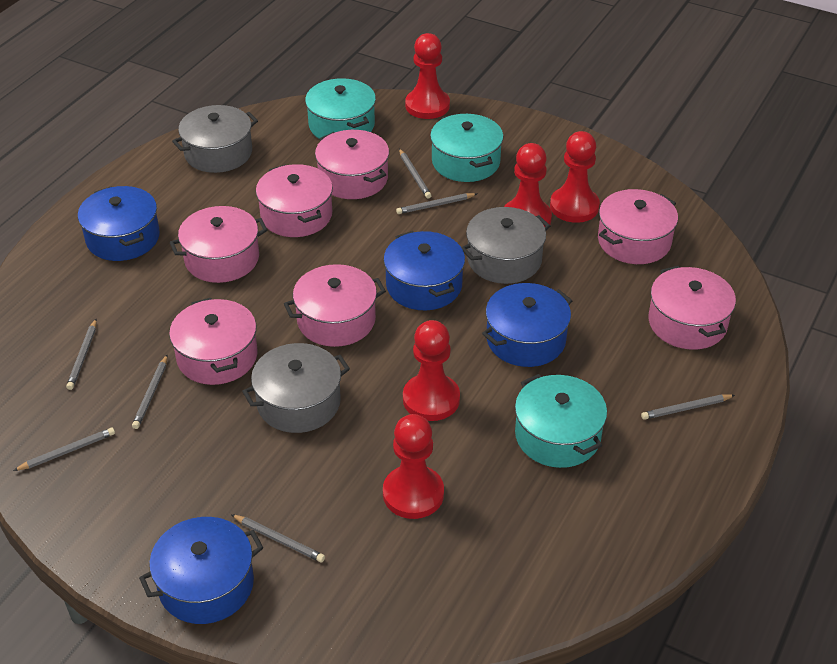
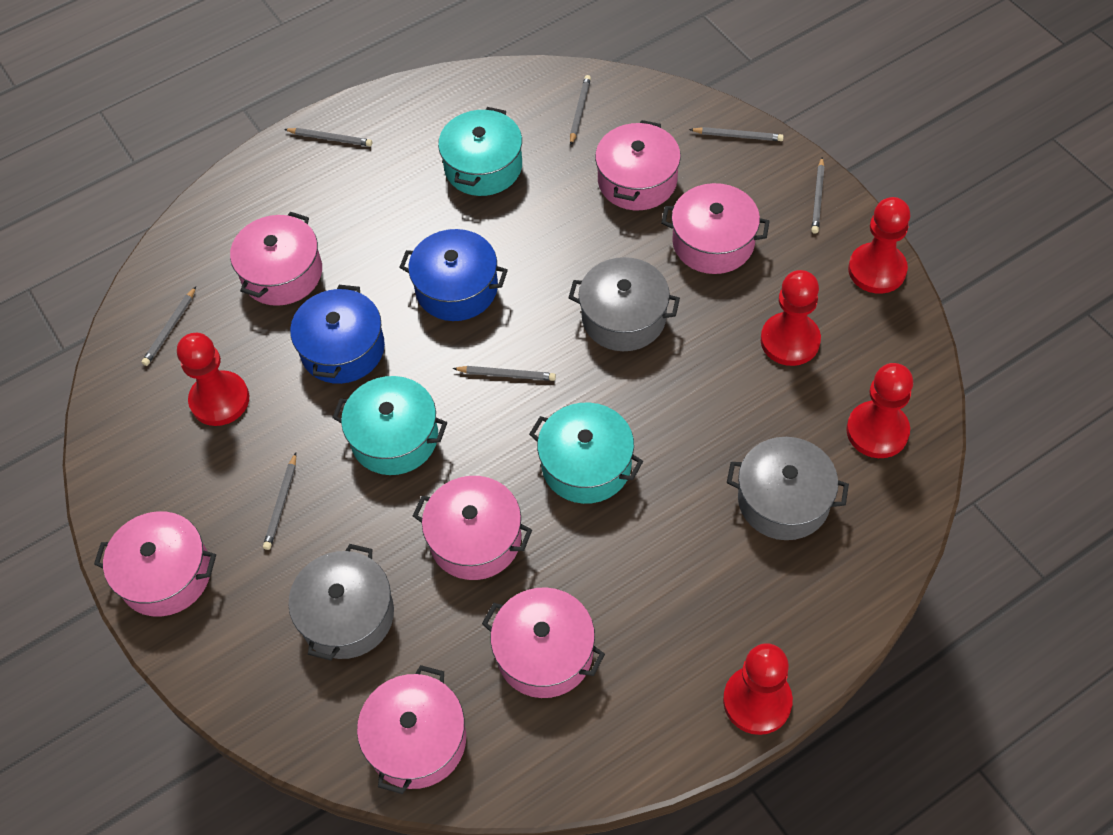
blue pot: [78,186,160,261] [139,517,263,624] [383,231,465,310] [482,283,573,367] = 4 -> [290,285,385,384] [399,229,508,321] = 2

